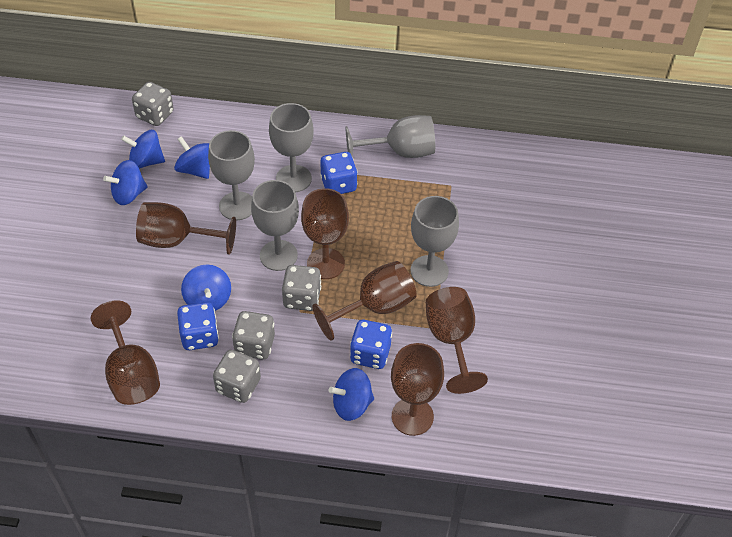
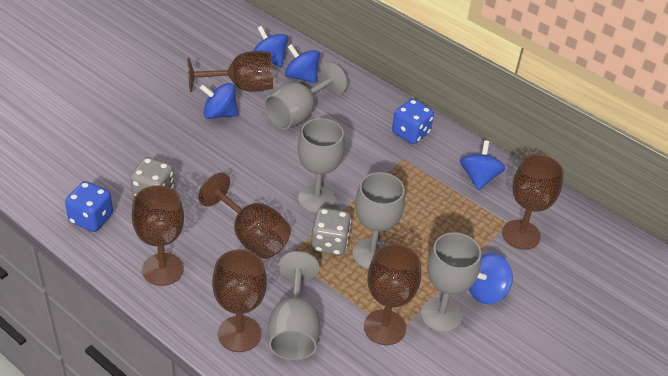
blue dice: [177,302,219,350] [320,152,358,194] [350,320,392,369] = 3 -> [65,181,113,232] [392,99,434,144] = 2
grey dice: [132,82,174,126] [213,350,261,403] [232,311,275,360] [282,265,321,311] = 4 -> [130,157,174,197] [311,208,351,255] = 2

